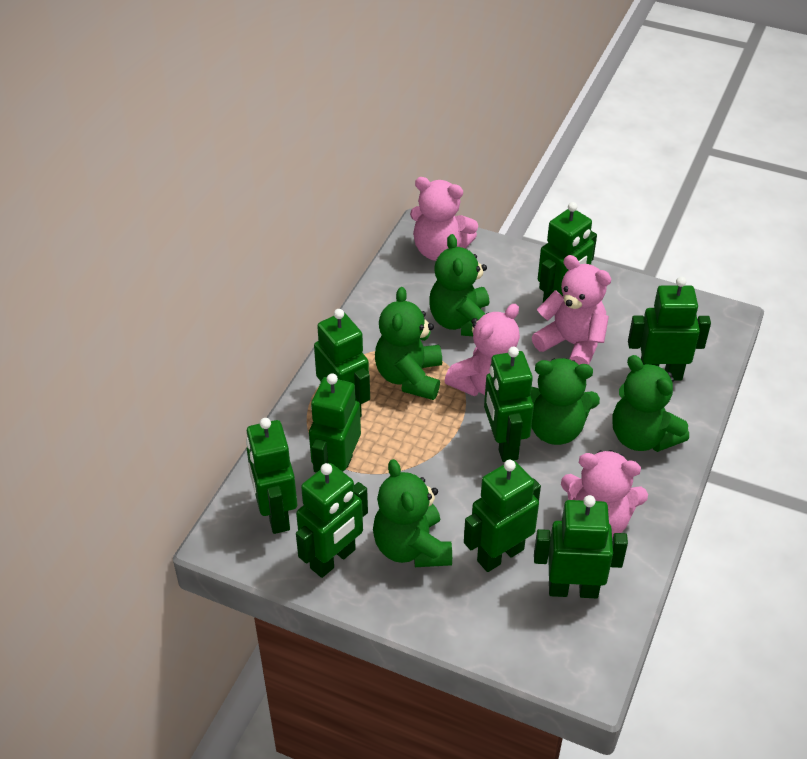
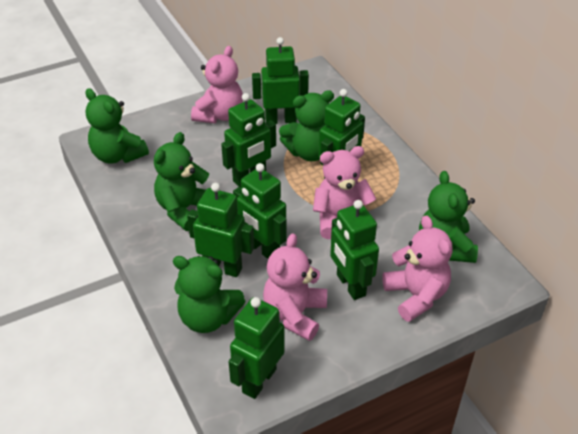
green robot: [246,418,297,534] [296,463,368,578] [309,373,361,473] [314,309,370,418] [464,460,541,572] [484,347,534,462] [534,495,628,598] [538,202,597,302] [628,277,711,380] = 9 -> [187,183,254,277] [221,93,276,187] [228,297,285,399] [233,163,287,259] [252,37,309,124] [319,89,365,179] [330,200,379,300] = 7

